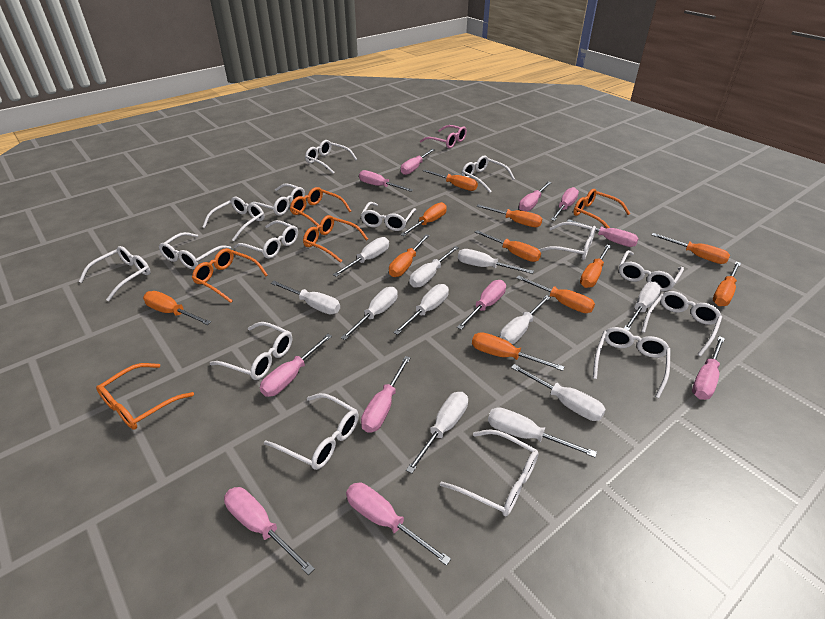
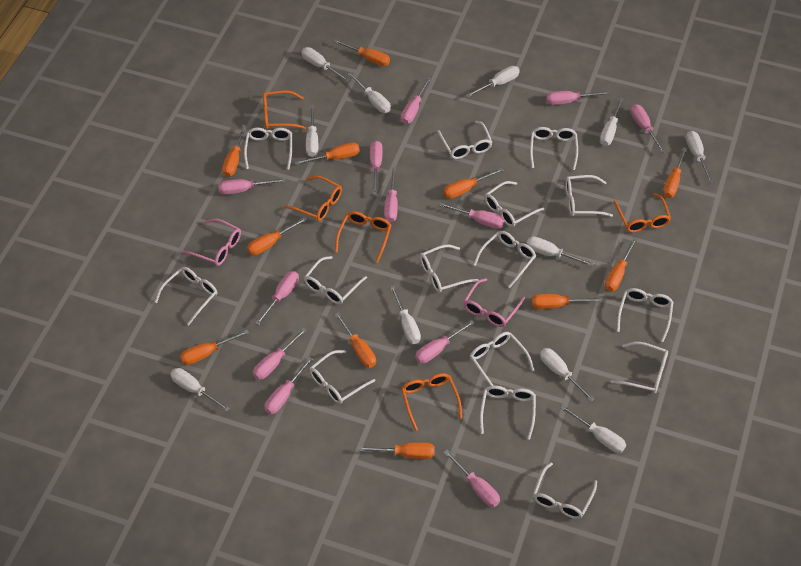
pink glasses: [420,125,467,148] = 1 -> [181,218,241,266] [463,278,525,327] = 2
pink screwdriver: [224,487,315,575] [260,334,332,397] [346,483,451,566] [359,170,413,192] [361,356,411,433] [401,149,435,175] [457,280,506,330] [519,181,552,212] [551,187,579,221] [567,219,639,247] [692,336,725,400] = 11 -> [218,178,286,195] [253,328,307,380] [255,271,299,325] [265,357,313,414] [370,141,383,195] [384,167,398,222] [401,77,431,124] [415,320,475,364] [439,202,505,229] [444,450,500,507] [546,91,610,105] [630,104,666,153] = 12

